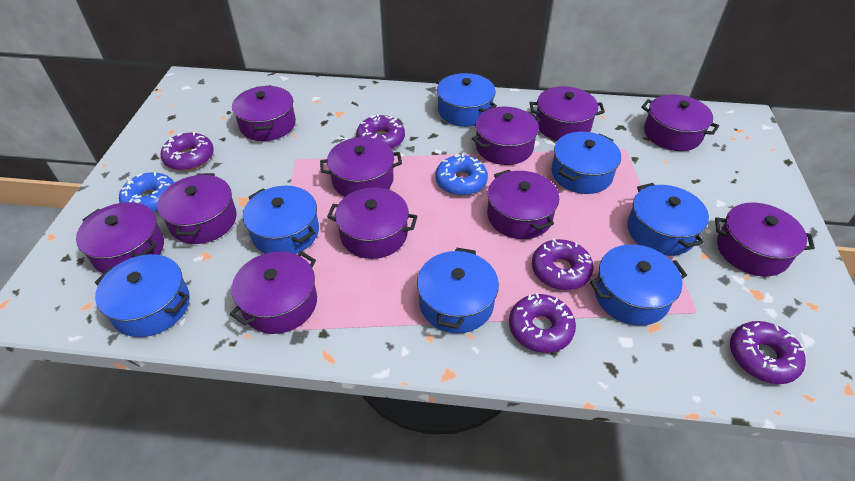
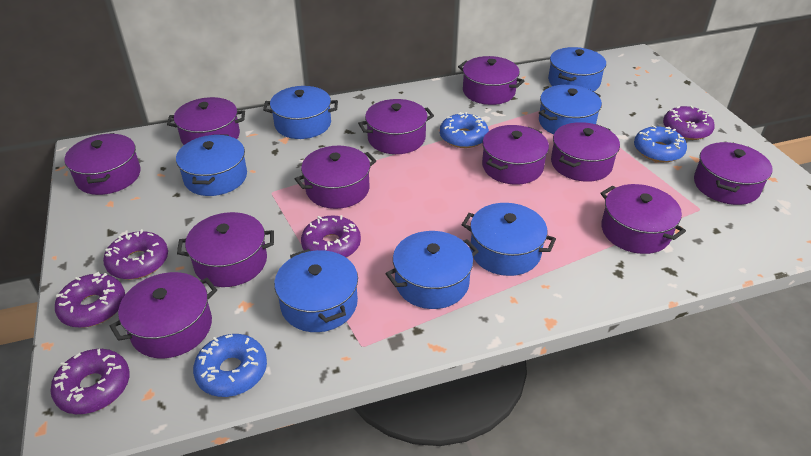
blue donut: [119,172,175,213] [435,153,488,196] = 2 -> [193,334,267,397] [440,112,489,148] [634,125,687,162] = 3

